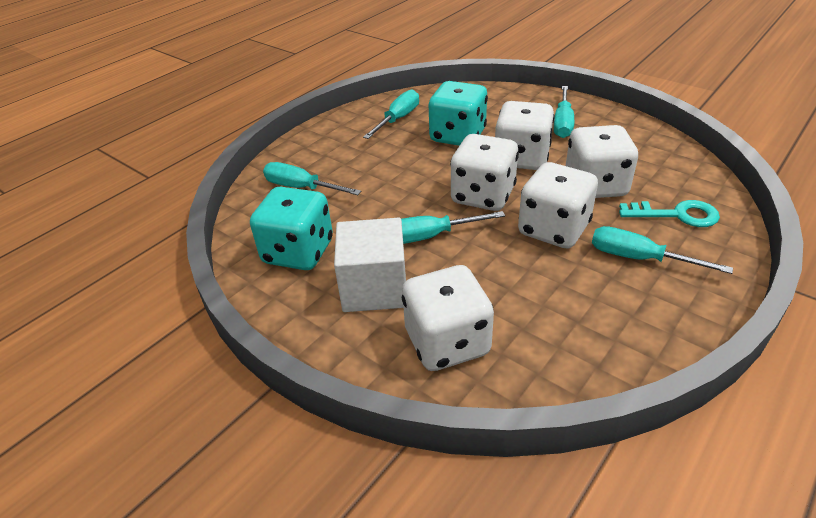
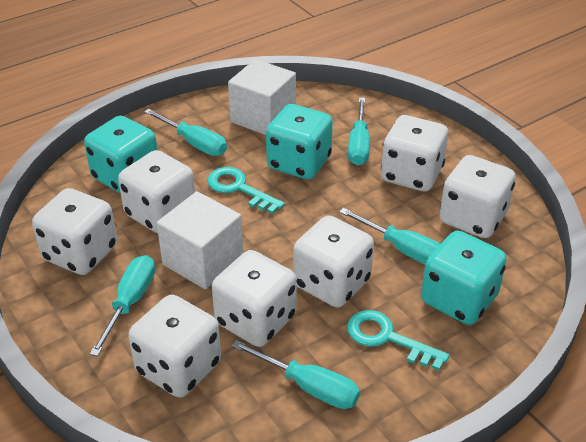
turquoise dice: [250,187,333,270] [429,81,488,146] = 2 -> [84,116,157,193] [266,104,333,179] [421,231,507,325] = 3
turquoise key: [619,200,720,227] = 1 -> [207,167,285,214] [347,310,449,371] = 2
white cube: [334,218,406,312] = 1 -> [157,191,243,289] [228,59,296,135] = 2
white dice: [402,265,494,371] [450,134,519,211] [495,101,555,170] [518,162,598,249] [566,125,638,198] = 5 -> [32,188,117,275] [118,150,195,233] [128,295,221,398] [212,250,297,347] [293,215,374,308] [381,115,448,191] [440,155,516,238] = 7

